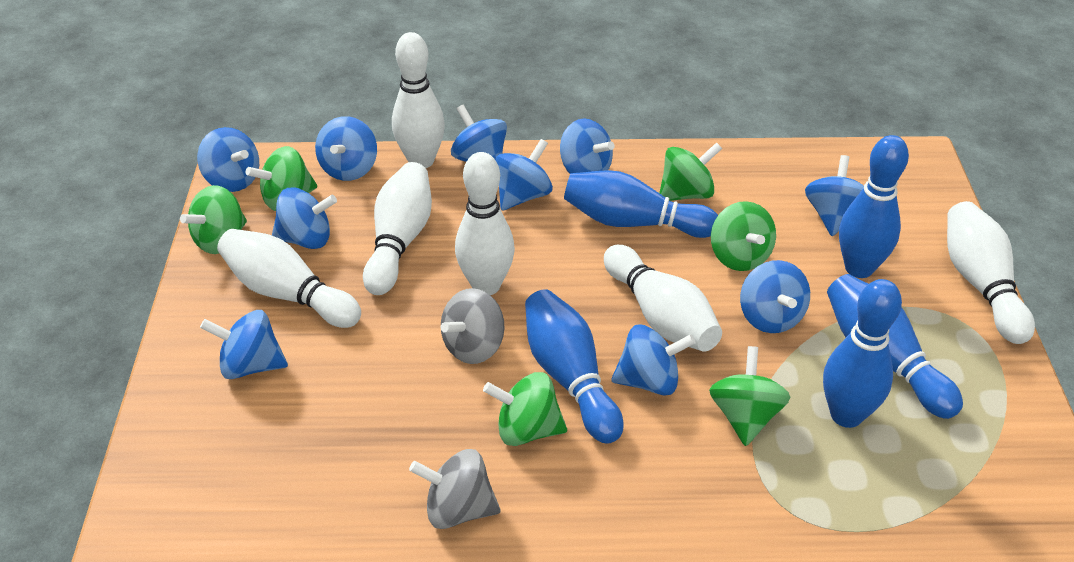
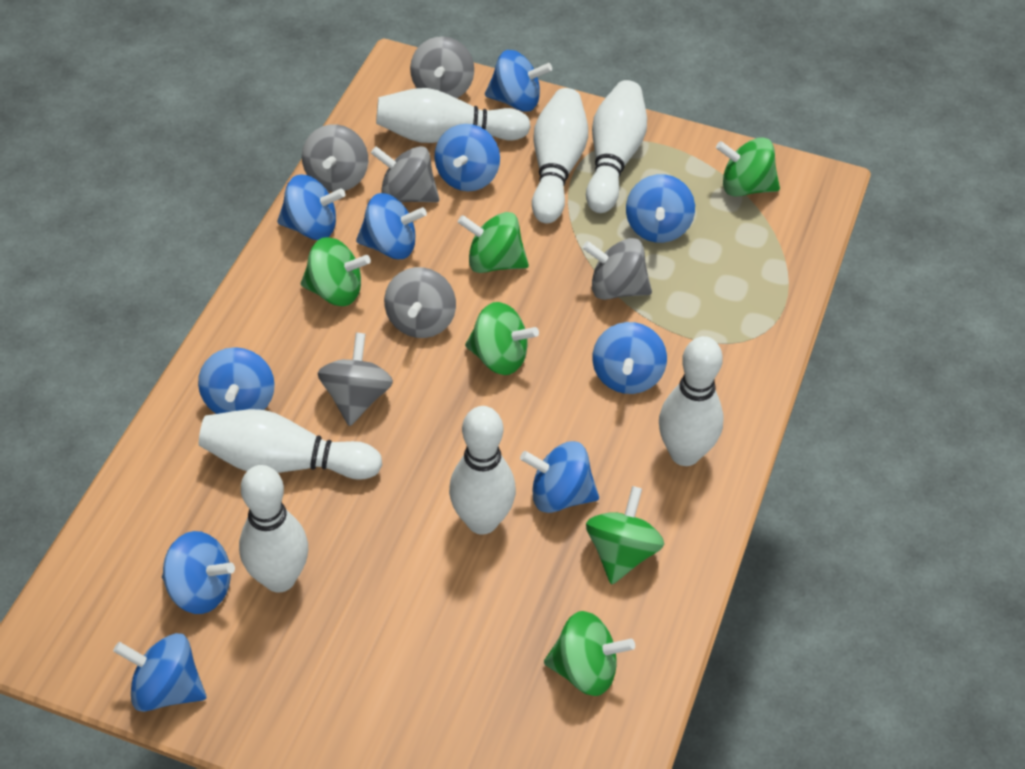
blue bowling pin: [525,289,624,444] [564,170,718,238] [823,279,902,428] [827,274,963,419] [839,135,909,278] = 5 -> none = 0
grey spinning top: [409,449,501,529] [440,288,504,364] = 2 -> [302,124,368,192] [318,333,393,426] [371,146,439,203] [384,267,456,338] [410,36,474,98] [582,238,652,300] = 6
white bowling pin: [217,229,361,328] [363,162,432,295] [392,32,445,168] [455,152,515,295] [604,245,722,352] [947,201,1035,344] = 6 -> [199,409,382,480] [239,465,308,593] [376,88,531,143] [449,406,516,535] [532,88,588,223] [586,80,647,213] [659,336,723,466] = 7

